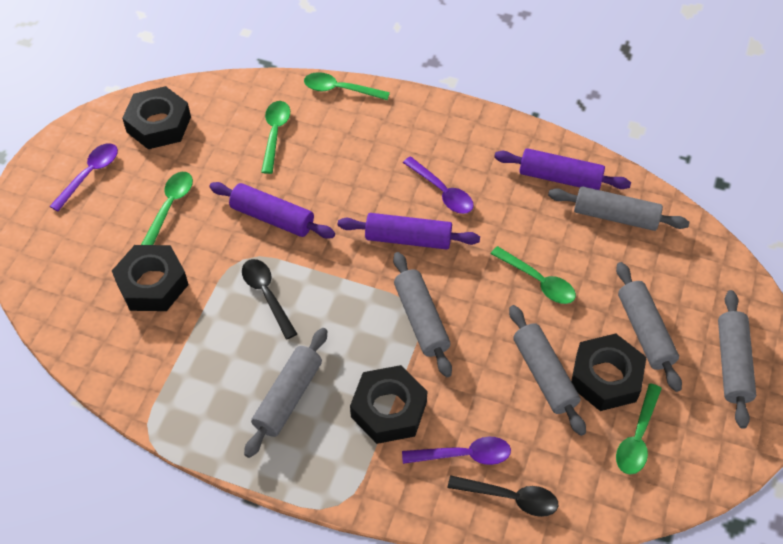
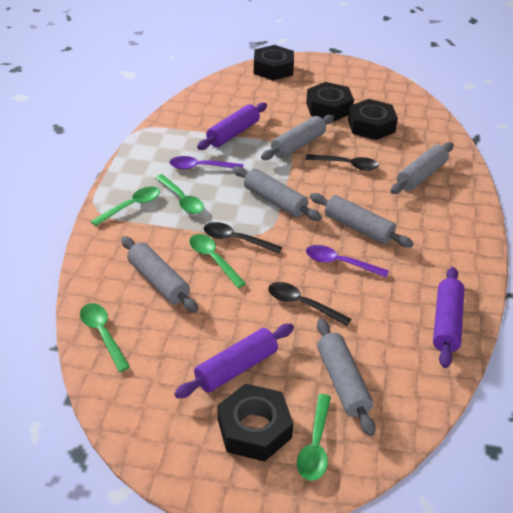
black spoon: [242,259,297,339] [448,476,558,517] = 2 -> [203,222,282,254] [268,282,351,326] [306,154,379,171] = 3
purple spoon: [50,143,118,211] [402,437,511,465] [403,156,474,214] = 3 -> [170,156,243,169] [306,245,389,278] = 2

